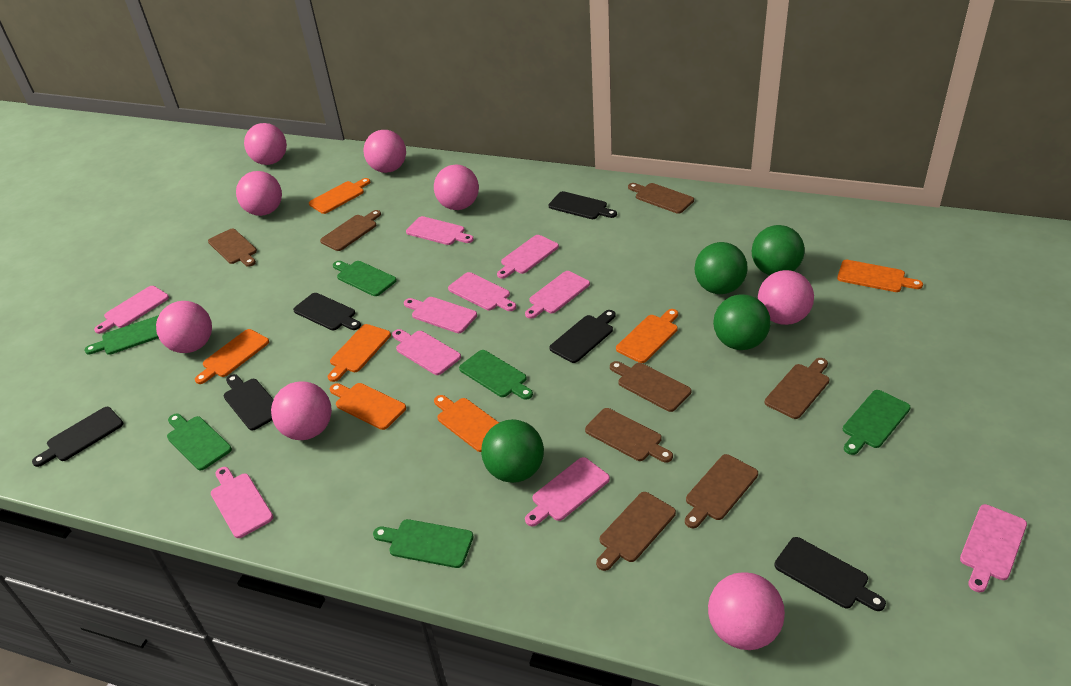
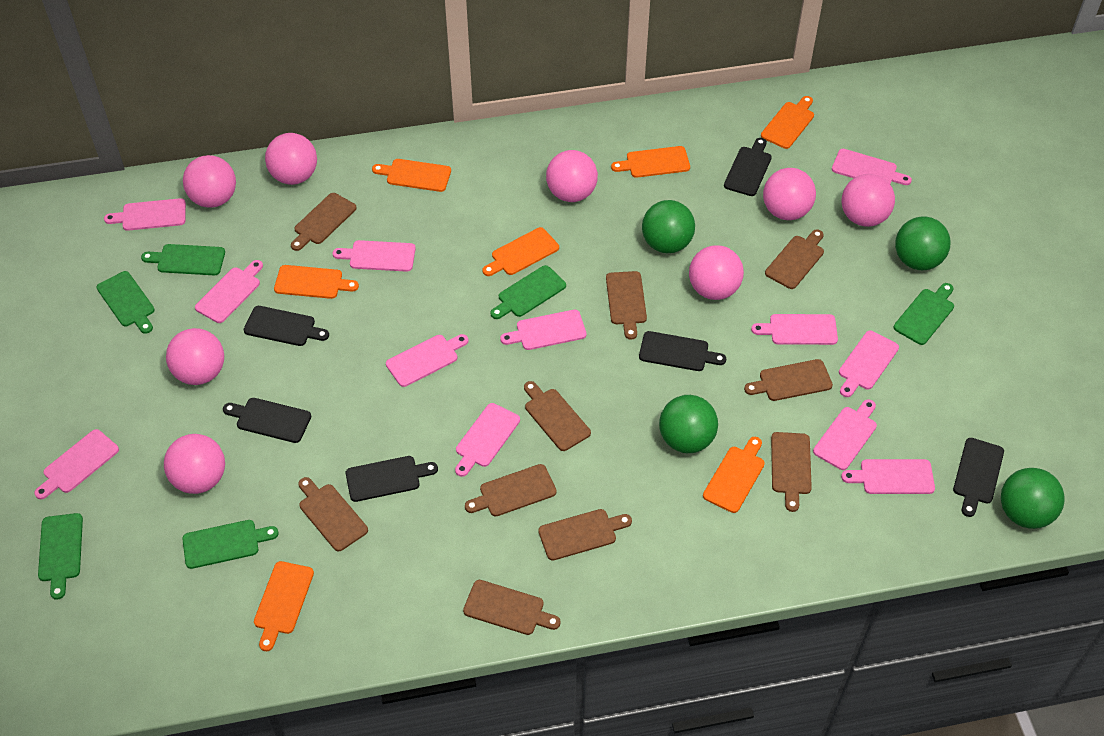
brown cutting board: [208,229,257,267] [320,210,381,251] [585,408,673,463] [596,492,676,571] [610,361,691,412] [628,183,694,214] [685,454,758,528] [765,358,830,419] = 8 -> [291,193,357,251] [298,477,368,551] [463,580,561,635] [465,464,557,517] [524,381,591,451] [538,509,632,561] [606,271,647,340] [744,359,833,401] [765,229,824,289] [771,432,812,512] = 10
pink cutting board: [94,286,169,334] [211,467,273,538] [392,329,461,375] [404,297,477,333] [406,216,474,245] [448,272,516,311] [497,235,559,279] [525,271,590,319] [525,457,610,526] [960,504,1027,592] = 10 -> [34,429,119,499] [104,198,186,231] [195,260,263,323] [333,240,416,272] [386,334,468,387] [455,403,520,477] [500,310,587,350] [751,314,838,345] [813,399,877,470] [832,149,912,185] [839,331,899,397] [841,459,935,494] = 12

